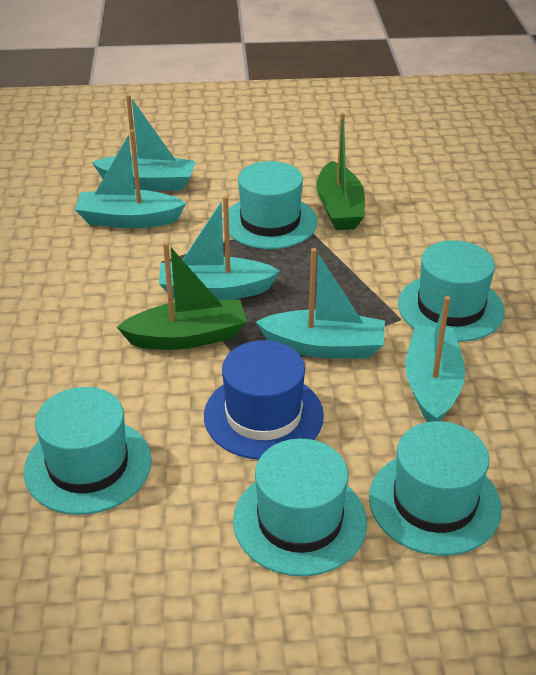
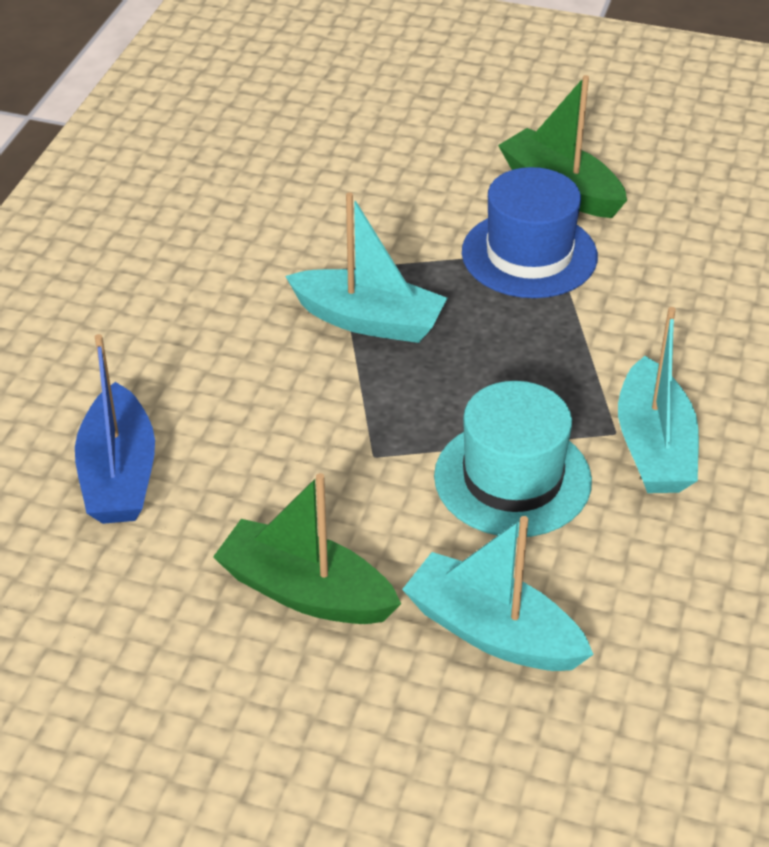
blue boat: none = 0 -> [75,334,155,524] = 1
turquoise boat: [75,130,186,228] [92,95,196,191] [159,196,280,300] [256,248,385,359] [405,296,465,422] = 5 -> [285,192,447,343] [402,516,594,671] [618,307,699,493] = 3
turquoise hat: [24,387,152,515] [223,161,318,249] [233,439,367,577] [369,421,502,556] [398,240,505,342] = 5 -> [434,381,592,537] = 1

